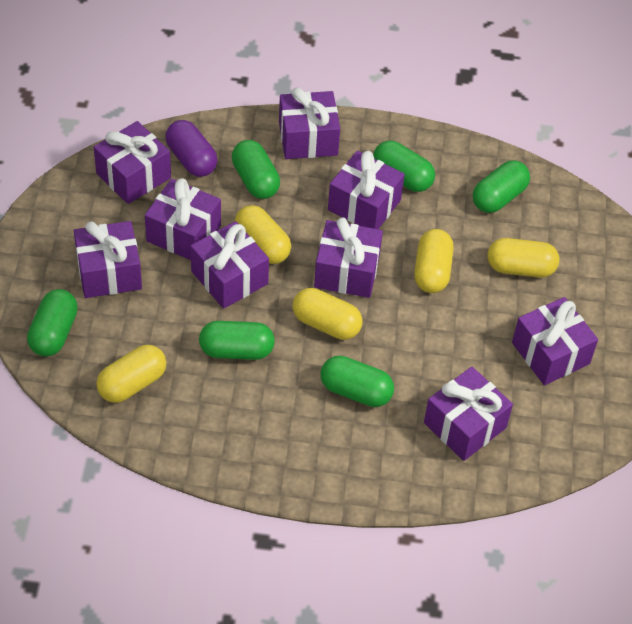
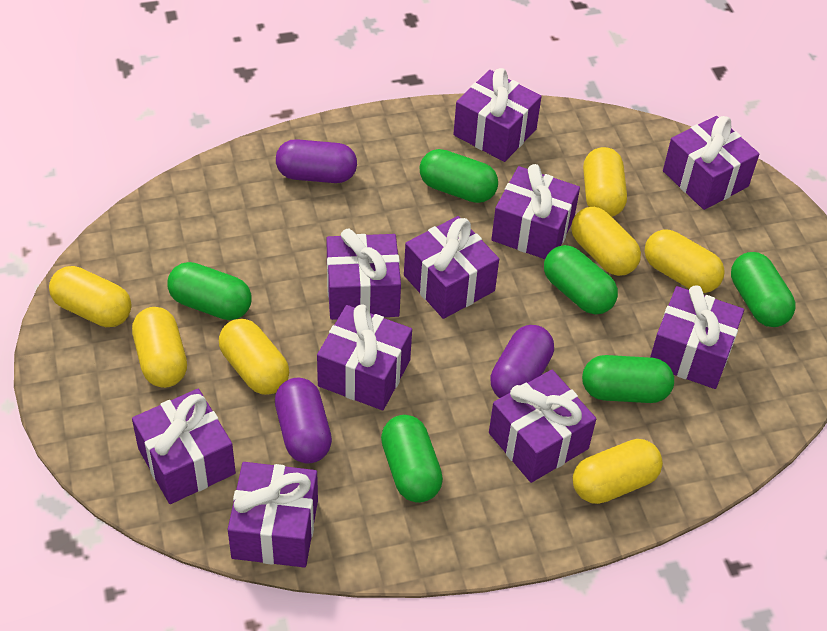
purple capsule: [166,120,217,177] = 1 -> [275,377,332,464] [276,139,357,183] [490,325,554,398] = 3
purple gift: [74,221,142,298] [94,121,171,204] [145,178,221,260] [191,221,269,309] [279,87,340,159] [314,217,383,298] [328,151,405,229] [424,367,513,461] [512,297,598,385] = 9 -> [132,389,236,504] [228,462,318,568] [317,304,412,410] [327,229,401,320] [404,216,499,319] [454,68,542,162] [489,370,596,483] [491,164,580,259] [650,285,744,389] [663,116,759,210] = 10
yellow capsule: [96,345,166,403] [234,205,291,264] [293,288,362,340] [414,229,454,293] [487,238,559,278] = 5 -> [49,266,132,327] [132,307,187,388] [219,319,289,395] [571,207,641,276] [573,439,663,504] [583,147,627,217] [644,229,725,293] = 7

